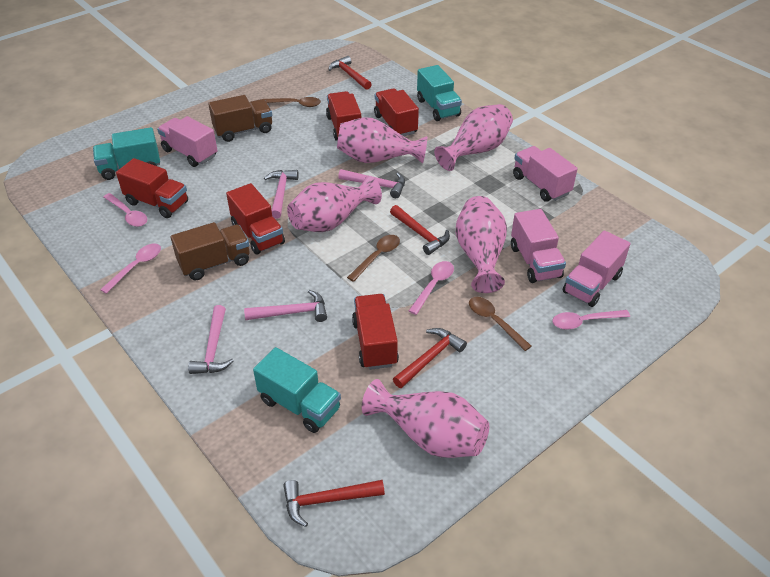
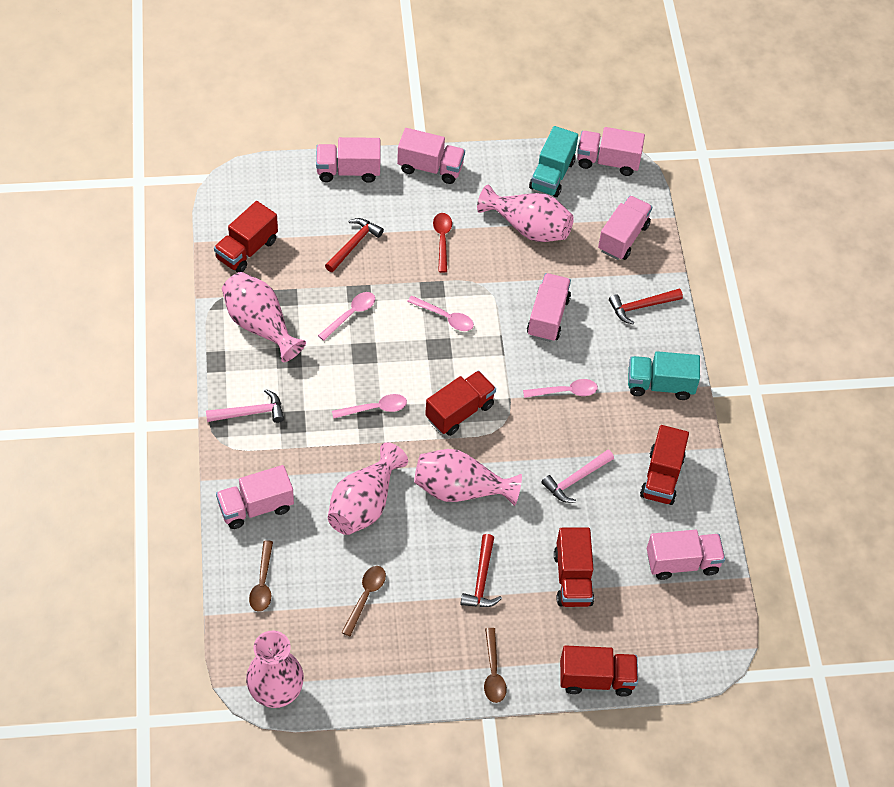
brown truck: [170,222,250,280] [208,95,272,142] = 2 -> none = 0
pink hammer: [188,305,234,374] [244,290,327,322] [264,170,299,219] [338,169,405,198] = 4 -> [206,389,284,423] [541,450,614,503] = 2
pink truck: [157,116,218,167] [511,209,566,283] [513,146,578,202] [563,231,630,307] = 4 -> [216,465,294,529] [316,137,380,183] [397,128,465,184] [527,273,571,342] [577,127,645,176] [598,196,652,260] [647,530,725,580] = 7
red hammer: [283,480,385,527] [328,56,372,90] [390,205,450,255] [393,328,467,388] = 4 -> [325,218,384,272] [460,534,502,607] [609,288,683,324] = 3
red spoon: none = 0 -> [433,213,452,273] = 1
turquoise truck: [93,127,160,180] [253,347,341,433] [417,65,462,121] = 3 -> [529,126,578,197] [628,351,700,400] = 2

